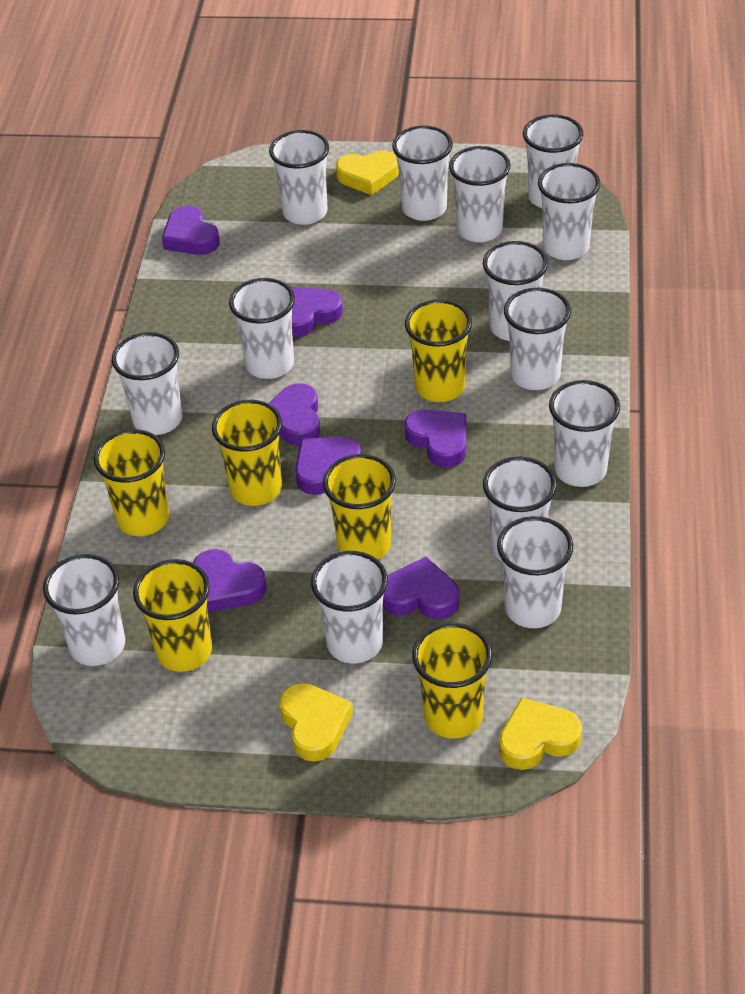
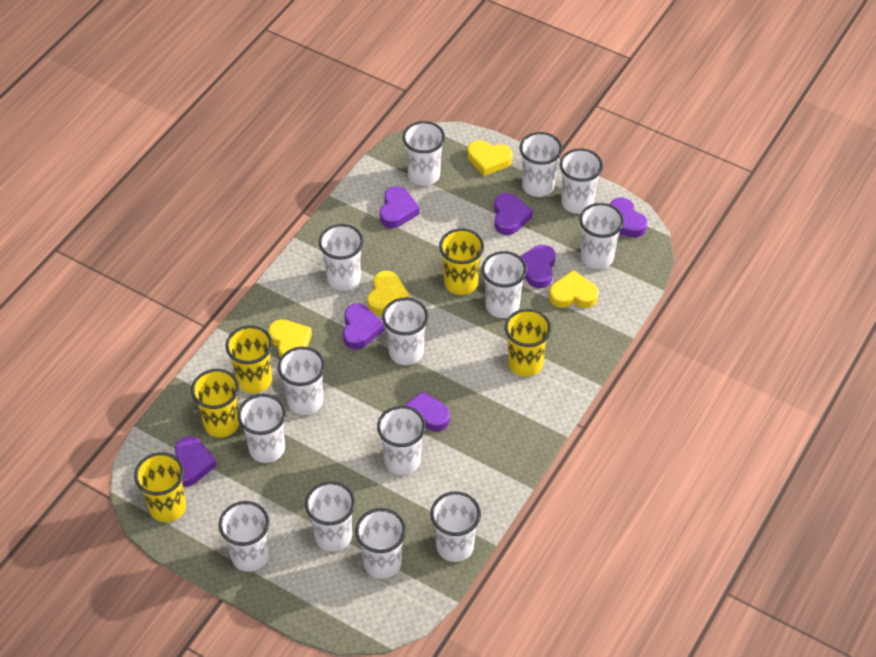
yellow cup: [94,429,169,536] [133,559,212,672] [212,400,282,506] [323,454,396,559] [405,299,472,402] [412,623,492,739] = 6 -> [134,452,186,522] [191,369,239,437] [226,325,273,394] [439,228,484,295] [505,309,551,377] = 5
yellow heart: [279,683,353,762] [336,151,399,195] [499,697,582,770] = 3 -> [268,319,312,358] [367,271,409,315] [467,140,513,176] [549,270,599,308] = 4

